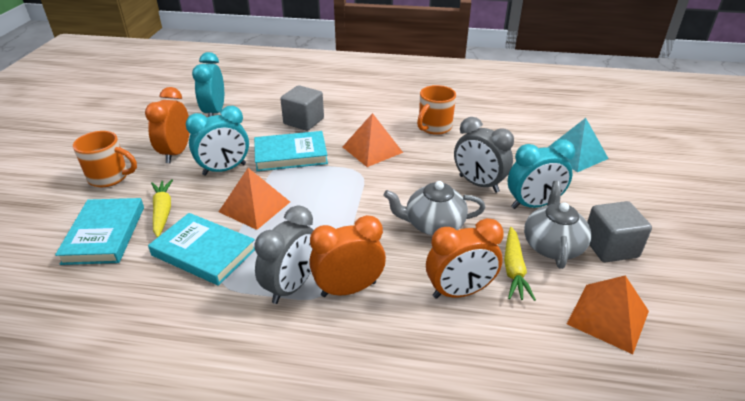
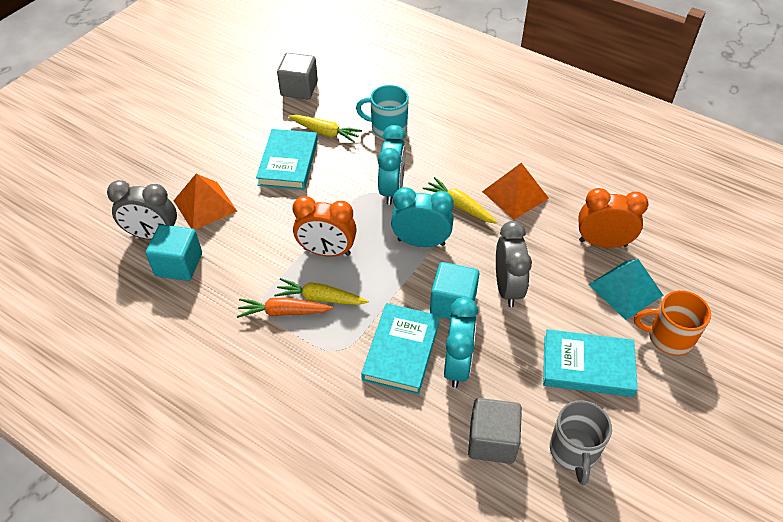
grey mug: none = 0 -> [550,400,612,485] = 1
grey teapot: [384,181,486,235] [524,181,591,269] = 2 -> none = 0
orange carrot: none = 0 -> [237,298,333,318] = 1
orange clock: [145,87,189,163] [309,215,386,297] [426,218,504,299] = 3 -> [292,196,357,257] [579,188,649,248] = 2
orange mug: [73,131,137,187] [417,85,456,135] = 2 -> [634,290,711,356] = 1
orange pyramid: [219,168,290,230] [342,113,403,167] [567,276,649,354] = 3 -> [173,174,237,230] [482,163,549,220] = 2
turquoise cube: none = 0 -> [146,224,202,281] [430,262,479,319] = 2
turquoise mug: none = 0 -> [356,85,409,138] = 1
yellow carrot: [151,179,173,238] [504,227,536,301] = 2 -> [274,278,368,305] [288,115,362,143] [423,177,497,224] = 3

